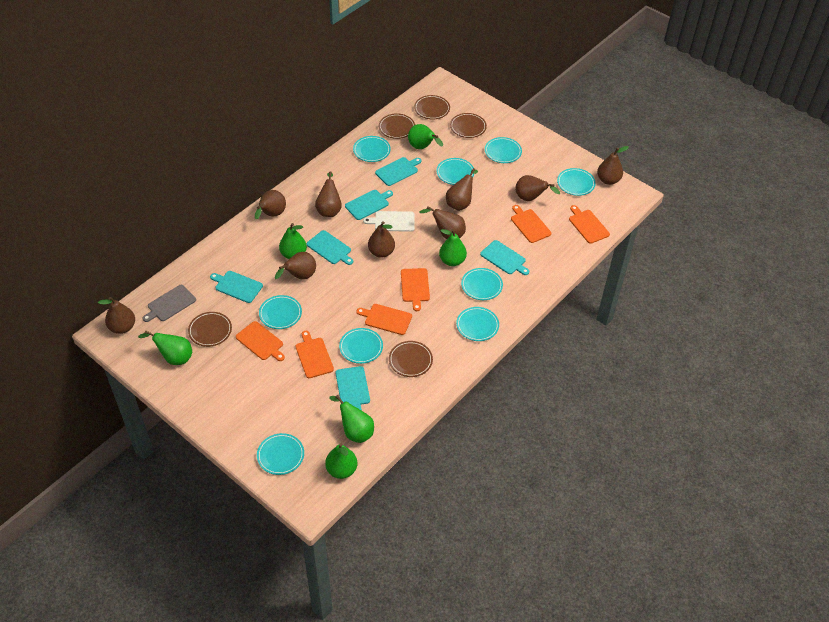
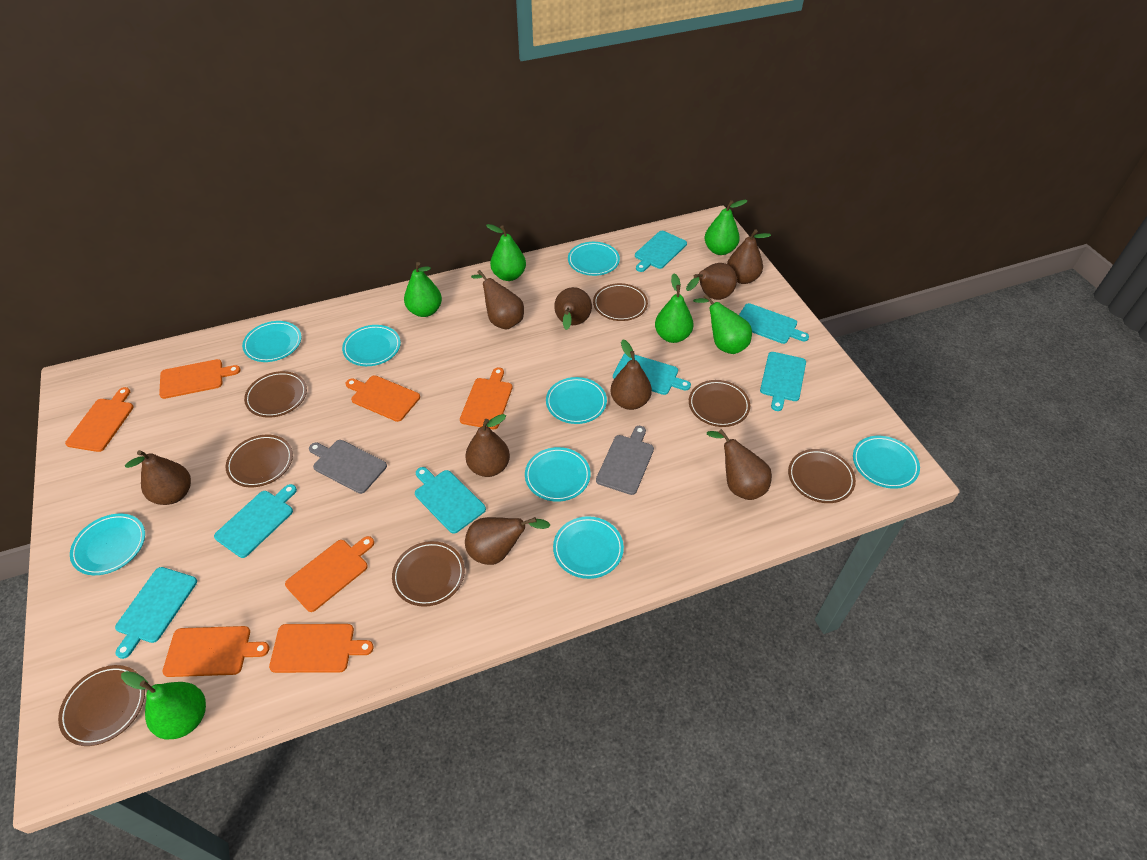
brown plate: [188,312,232,347] [379,113,415,139] [389,341,433,377] [414,95,450,119] [450,113,487,138] = 5 -> [58,665,145,746] [226,435,293,487] [244,371,307,418] [392,541,465,607] [593,283,648,321] [689,380,750,427] [788,449,856,503] = 7
grey cutting board: [143,285,196,322] = 1 -> [309,440,387,494] [596,426,654,495] = 2
orange cutting board: [236,321,285,361] [296,331,334,378] [356,304,412,335] [401,268,430,311] [511,205,551,243] [569,205,610,244] = 6 -> [65,387,134,452] [159,359,241,399] [163,626,269,677] [269,624,374,673] [285,536,374,612] [346,375,420,422] [460,368,513,429] = 7
turquoise cutting board: [210,271,263,303] [307,230,353,265] [336,366,370,411] [345,190,393,220] [375,157,422,186] [480,240,529,275] = 6 -> [115,567,197,659] [214,484,297,558] [415,467,486,534] [613,353,691,395] [635,231,687,272] [739,303,809,344] [760,352,806,411] = 7
turquoise plate: [257,433,304,475] [259,295,302,329] [339,328,383,364] [353,136,391,162] [437,158,474,185] [456,307,499,341] [461,268,503,300] [485,137,522,163] [557,168,596,196] = 9 -> [70,514,145,575] [242,321,302,362] [342,325,401,366] [525,447,591,502] [546,377,607,424] [553,516,624,579] [568,242,620,276] [853,436,920,489] = 8
white cutting board: [363,211,415,232] = 1 -> none = 0

